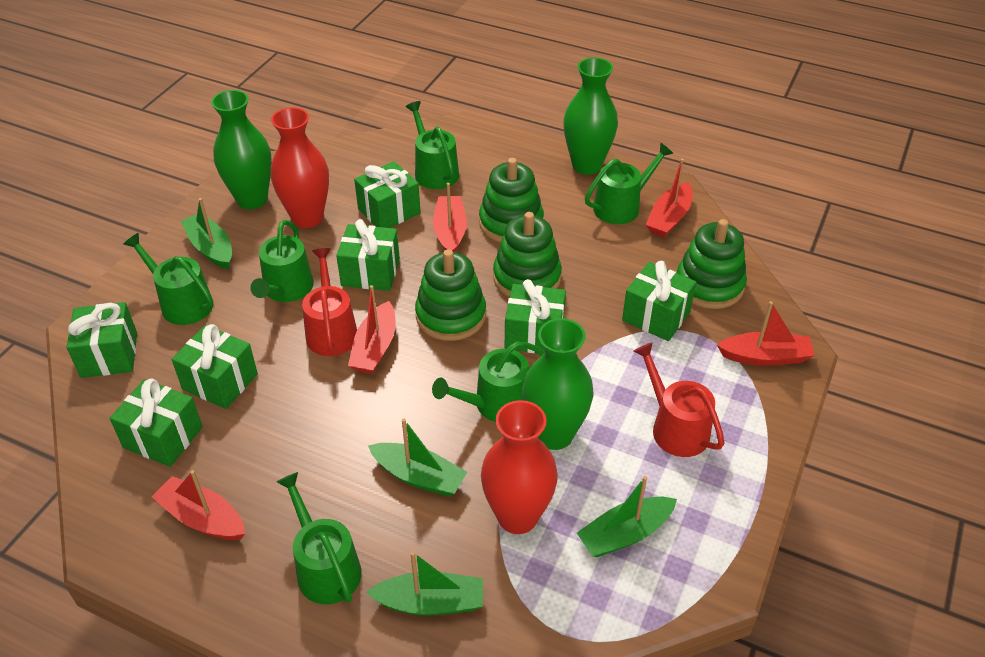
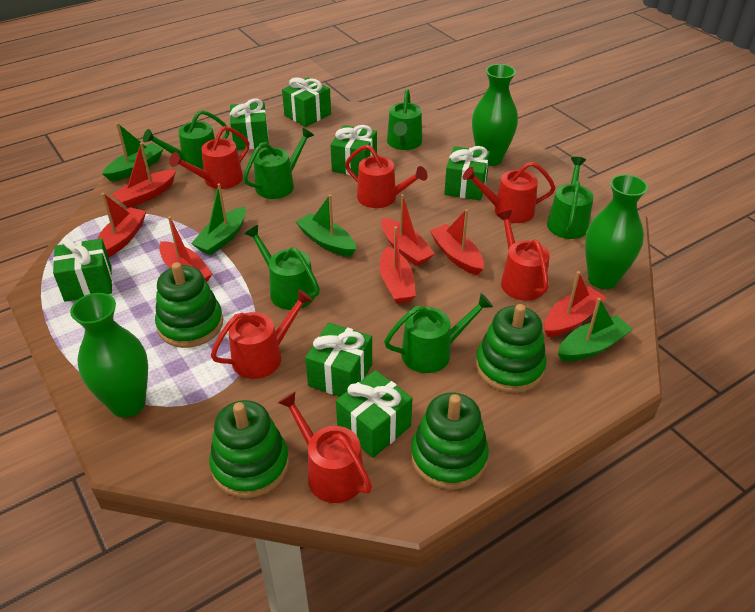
red boat: [152,470,245,540] [348,285,396,374] [433,183,467,252] [646,159,692,238] [717,301,815,366] = 5 -> [97,193,147,257] [111,143,176,208] [159,216,213,282] [380,226,416,304] [381,194,435,266] [430,209,484,275] [544,271,606,337] = 7
red vase: [271,107,329,228] [481,400,558,534] = 2 -> none = 0
red watering can: [302,248,357,356] [634,342,724,457] = 2 -> [169,126,249,189] [211,289,313,379] [278,392,372,503] [345,145,428,208] [463,162,555,223] [497,210,550,301] = 6

